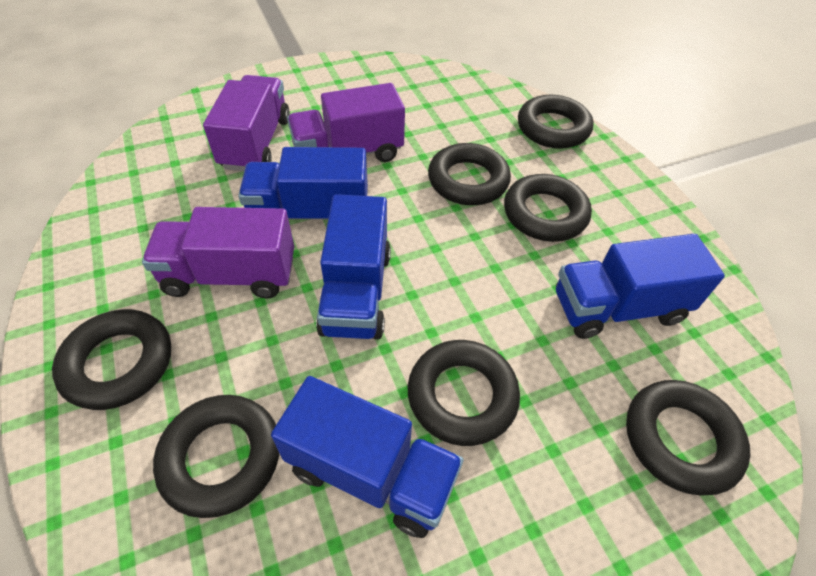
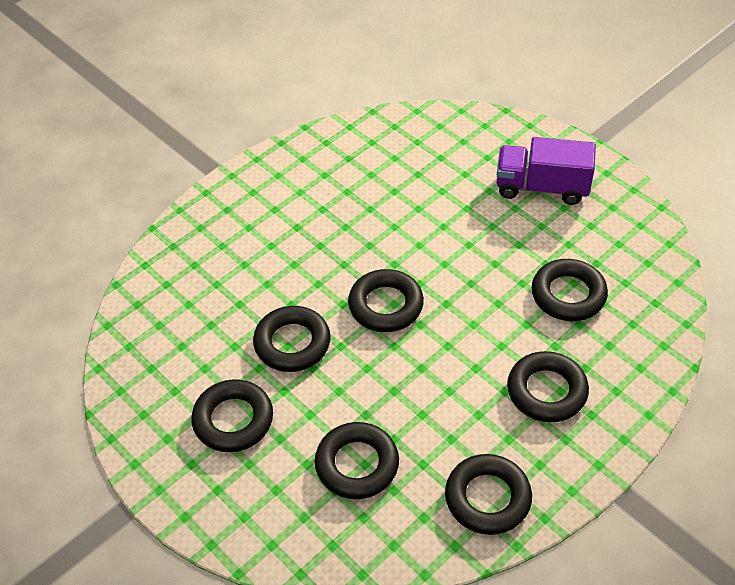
blue truck: [238,147,368,219] [271,376,464,538] [316,194,391,339] [556,234,725,339] = 4 -> none = 0
purple truck: [142,207,294,299] [203,75,290,171] [287,83,405,162] = 3 -> [497,137,596,205] = 1

